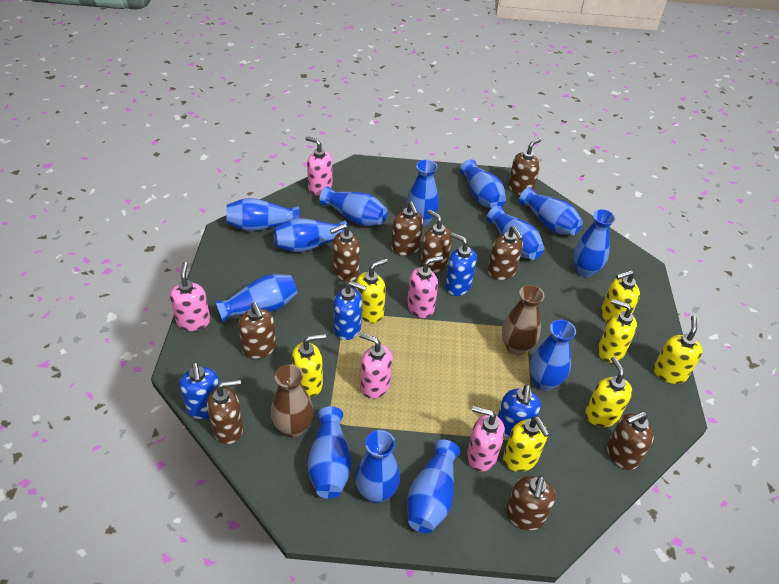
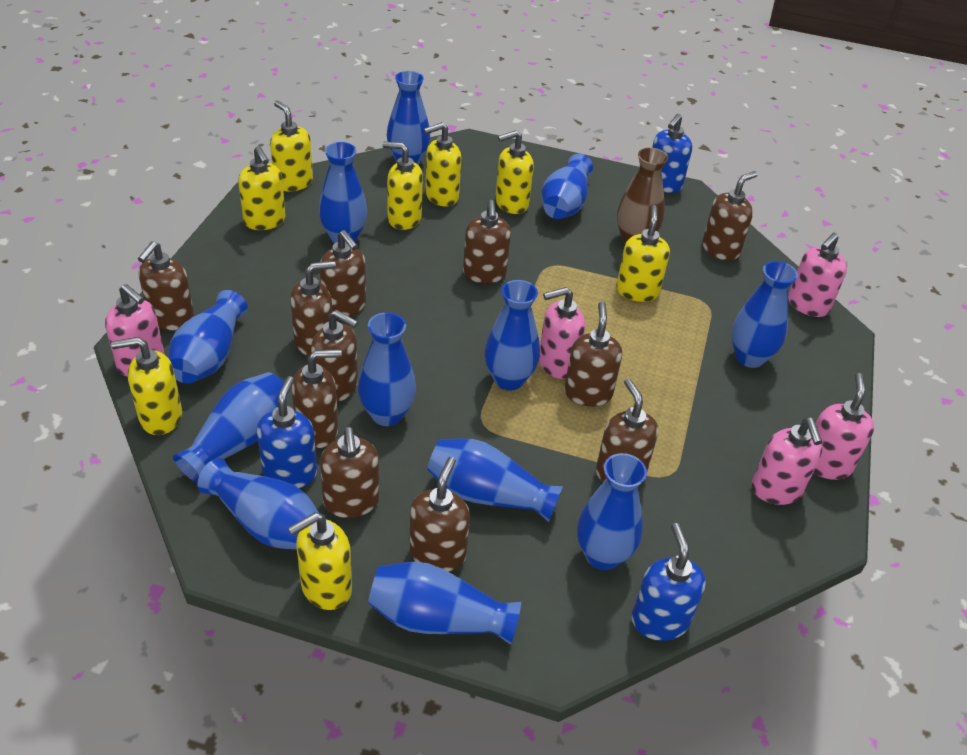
blue soap dispenser: [179,362,220,419] [334,281,367,340] [445,233,477,296] [497,385,541,438] = 4 -> [257,376,317,488] [631,523,706,641] [652,114,692,193] = 3
blue vase: [215,274,298,322] [227,198,299,231] [273,218,348,252] [307,406,352,499] [319,186,388,226] [355,430,400,503] [406,160,439,226] [407,440,460,533] [460,159,506,209] [487,206,544,260] [519,187,583,235] [530,320,576,391] [573,209,616,277] = 13 -> [168,290,247,384] [173,372,290,483] [197,458,319,549] [319,142,367,243] [358,312,416,426] [368,562,521,644] [387,71,430,165] [427,439,563,522] [485,280,540,391] [541,154,593,219] [577,453,647,570] [732,261,798,368] = 12
brown soap dispenser: [207,379,243,444] [238,302,276,359] [330,224,360,281] [391,201,423,255] [420,209,452,273] [488,226,523,280] [506,475,556,531] [508,138,541,196] [607,411,654,470] = 9 -> [138,241,194,331] [290,261,336,356] [291,349,342,448] [311,310,358,402] [320,230,366,317] [320,427,379,518] [409,457,470,572] [463,200,511,283] [564,302,622,407] [596,378,658,482] [702,171,757,261] = 11
brown vase: [271,364,314,438] [502,285,544,356] = 2 -> [617,148,668,244] = 1
yellow soap dispenser: [292,334,326,397] [356,258,388,323] [503,416,550,472] [585,357,632,427] [598,299,637,363] [601,270,640,323] [654,316,703,384] = 7 -> [111,337,182,435] [238,146,286,230] [270,100,313,192] [288,512,352,610] [383,142,423,230] [424,122,461,207] [495,130,534,214] [616,205,670,302] = 8

